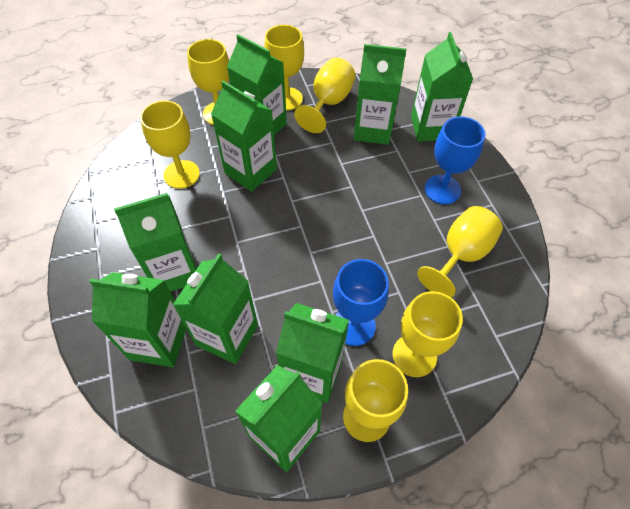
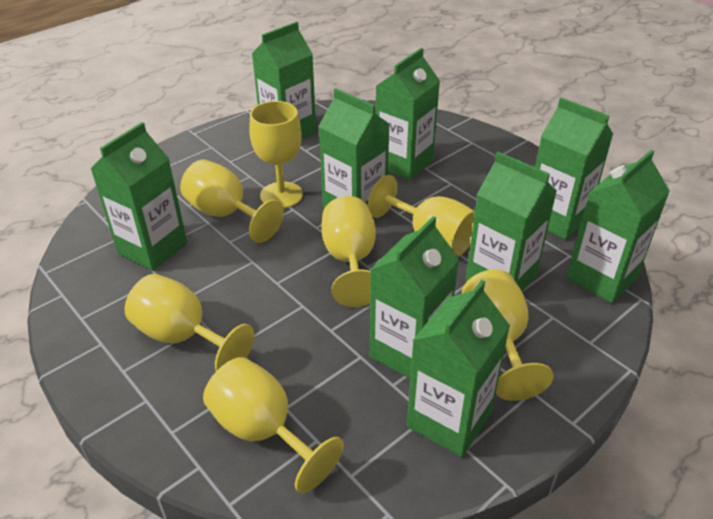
blue goblet: [333,259,389,346] [425,116,485,204] = 2 -> none = 0

